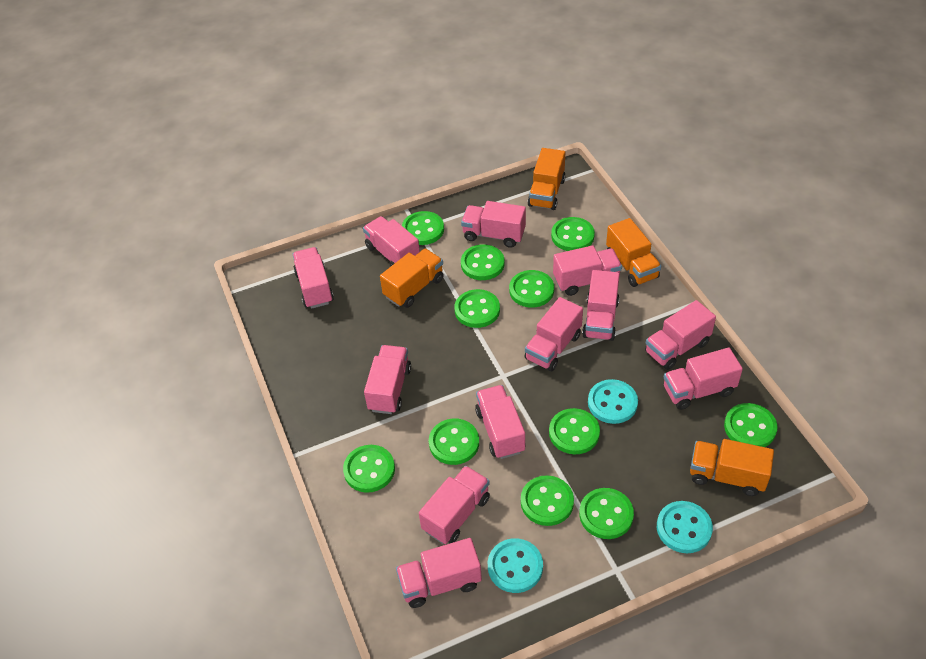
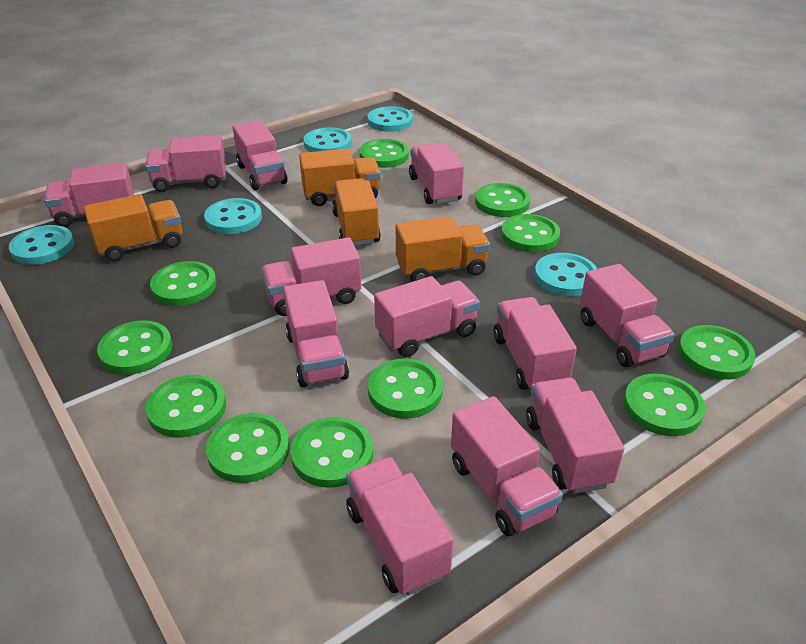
turquoise button: [488,538,543,593] [588,379,638,424] [657,501,713,553] = 3 -> [9,225,74,265] [204,198,262,234] [303,127,352,152] [367,106,413,132] [534,253,597,296] = 5

